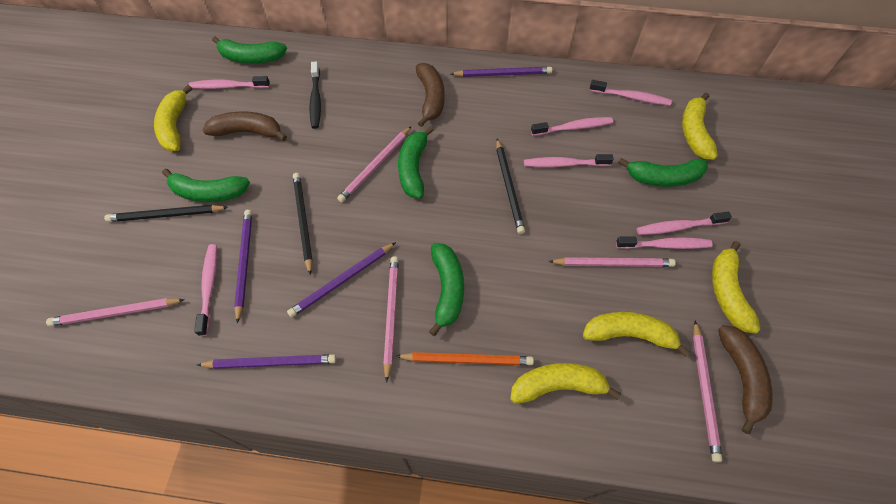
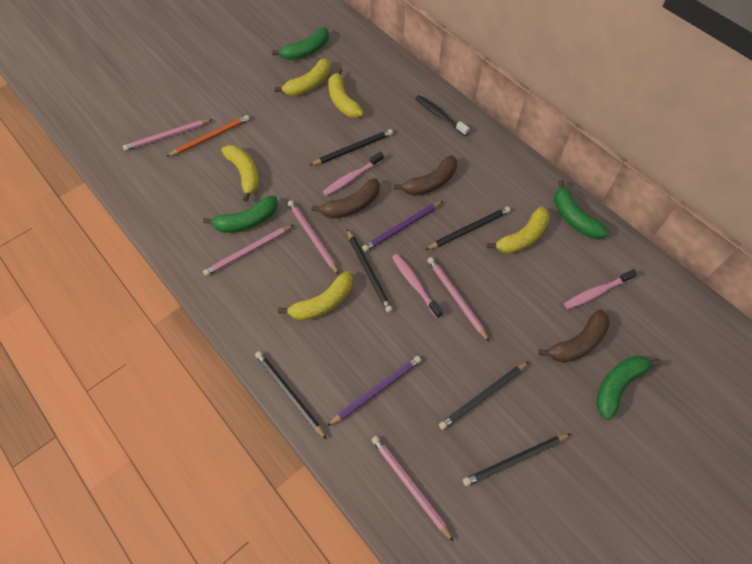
black pencil: [104,205,228,222] [293,173,313,275] [496,139,525,234] = 3 -> [255,351,327,439] [310,129,393,165] [347,229,393,313] [425,206,510,250] [439,362,529,430] [463,434,571,486] = 6
green banana: [162,169,250,202] [212,36,287,64] [398,126,434,199] [429,243,464,336] [618,158,708,187] = 5 -> [203,195,278,233] [272,27,329,60] [554,180,609,239] [596,356,662,420] = 4
pink toothbrush: [189,76,270,89] [194,244,217,336] [524,154,613,167] [531,117,613,136] [590,80,672,106] [616,236,713,249] [636,212,732,235] = 7 -> [323,152,384,196] [392,254,443,318] [564,269,637,309] = 3
purple pencil: [197,354,336,369] [234,210,252,324] [287,242,396,318] [451,67,552,77] = 4 -> [327,356,421,426] [362,201,443,252] = 2

